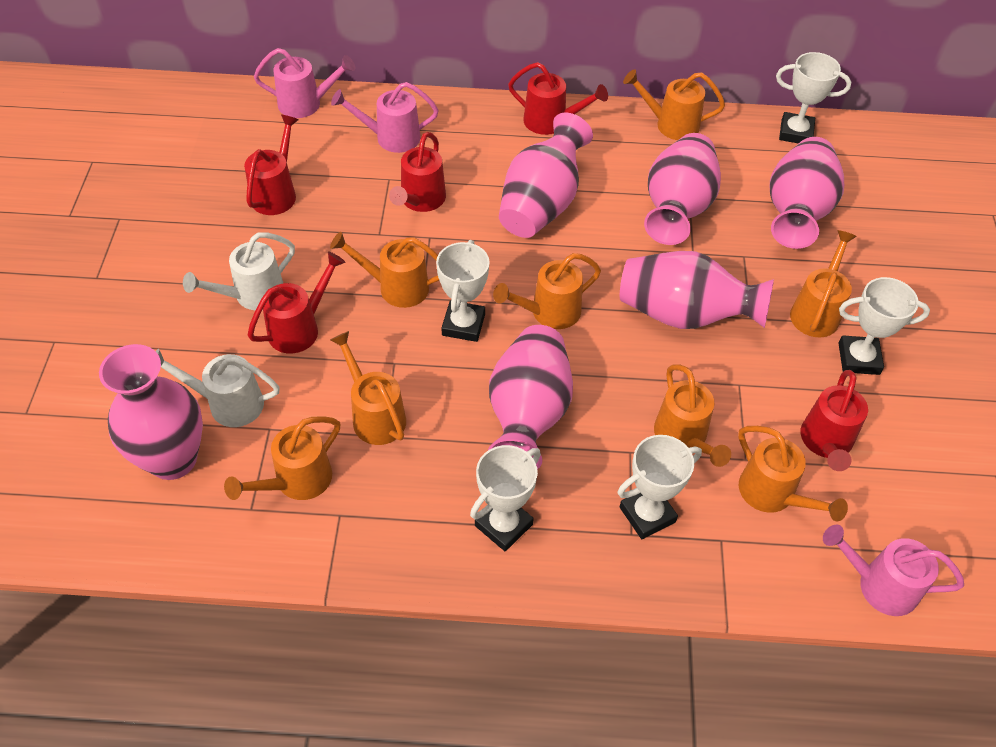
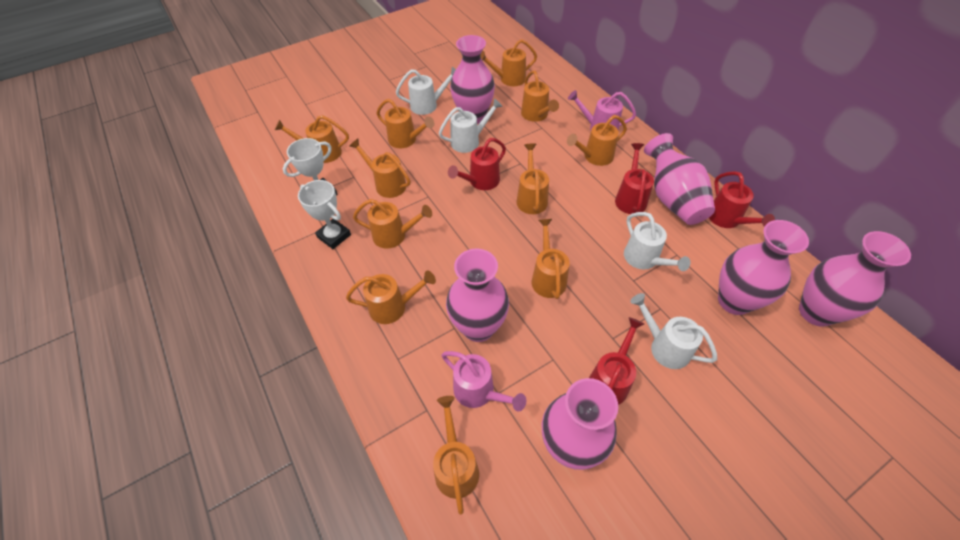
orange watering can: [224,416,340,500] [330,232,439,308] [330,331,406,445] [493,253,601,329] [623,69,725,140] [654,364,731,467] [738,426,848,522] [790,230,857,337] = 8 -> [275,115,349,163] [346,271,436,324] [349,139,410,198] [353,199,432,249] [376,99,434,148] [433,396,479,515] [480,39,537,86] [517,143,549,214] [521,71,559,122] [531,219,570,299] [567,115,627,166] = 11
pink watering can: [254,48,355,118] [331,82,439,153] [823,525,964,616] = 3 -> [442,351,526,412] [568,90,636,131] = 2
red watering can: [244,115,299,215] [248,252,345,353] [389,132,446,212] [508,62,608,135] [801,370,868,471] = 5 -> [448,138,506,190] [589,317,644,405] [615,143,654,214] [709,171,775,228] = 4
white trophy: [436,240,490,342] [470,445,541,551] [618,435,702,539] [776,52,851,144] [838,277,930,375] = 5 -> [283,138,337,195] [298,180,351,249] = 2
white watering can: [156,349,280,427] [183,232,295,310] = 2 -> [396,67,456,115] [439,98,503,153] [624,212,691,271] [630,293,717,369] = 4

